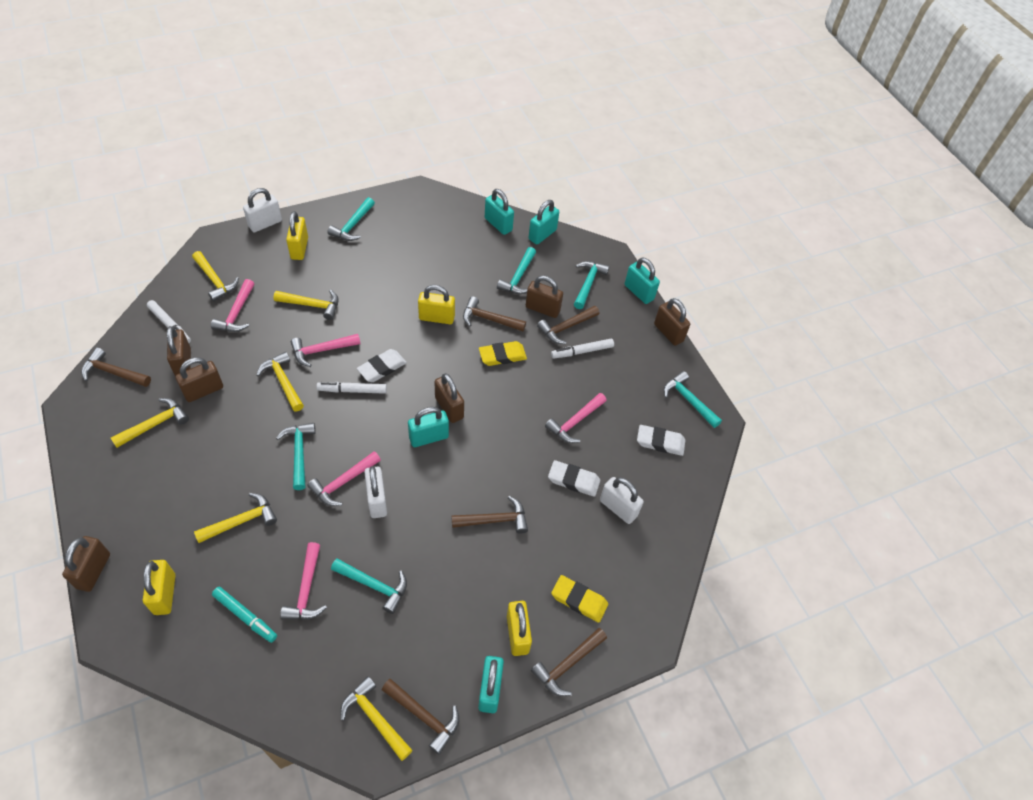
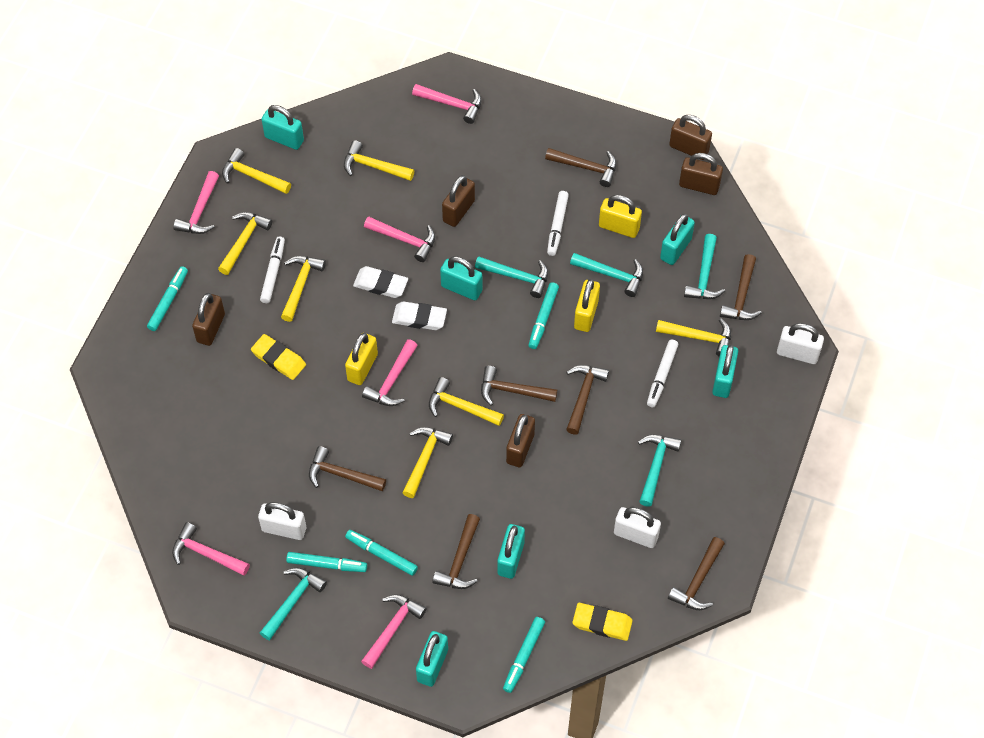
brown hammer: [81,348,151,387] [382,679,459,755] [451,496,528,534] [463,296,526,331] [531,628,607,696] [537,306,599,344] = 6 -> [309,446,386,491] [432,514,480,589] [481,366,557,406] [545,148,617,187] [566,365,609,435] [668,537,725,610] [720,254,762,320] = 7
brown padlock: [62,536,110,592] [167,326,191,376] [175,357,223,402] [435,373,464,423] [526,275,563,318] [654,298,690,346] = 6 -> [192,293,225,346] [442,175,475,227] [506,414,535,467] [669,115,712,160] [679,153,723,195] = 5
pink hammer: [211,279,254,332] [280,542,327,620] [291,334,361,367] [307,451,381,506] [545,393,607,443] = 5 -> [172,522,250,576] [173,171,219,234] [361,594,427,669] [362,339,418,406] [364,216,435,262] [412,84,482,124] = 6
turquoise hammer: [276,423,316,490] [328,197,375,241] [331,559,407,614] [497,247,536,294] [574,261,610,309] [664,371,722,428] = 6 -> [260,568,327,641] [475,256,548,298] [570,253,643,297] [638,435,682,507] [684,234,725,299] = 5
turquoise marker: [212,587,277,643] = 1 -> [147,266,188,331] [286,552,367,572] [345,530,418,576] [503,617,545,693] [529,282,559,349] = 5
turquoise padlock: [408,407,449,447] [478,656,504,713] [485,189,514,235] [529,200,559,245] [625,257,660,304] = 5 -> [261,105,304,150] [416,631,448,687] [440,256,482,300] [497,524,525,579] [660,214,695,265] [712,345,738,398] = 6
white eraser: [357,349,407,382] [548,460,600,497] [637,425,685,456] = 3 -> [353,266,408,298] [392,302,447,330] = 2
yellow hammer: [111,398,189,448] [192,251,239,302] [194,493,277,543] [257,352,304,411] [273,290,339,320] [340,676,412,761] = 6 -> [218,212,272,275] [222,148,291,194] [281,256,326,322] [344,140,414,181] [402,427,453,498] [429,377,504,426] [656,319,731,357] = 7
yellow padlock: [143,560,175,615] [286,211,308,260] [418,285,455,324] [507,601,532,656] = 4 -> [345,333,378,385] [574,279,600,332] [599,195,642,238] = 3

